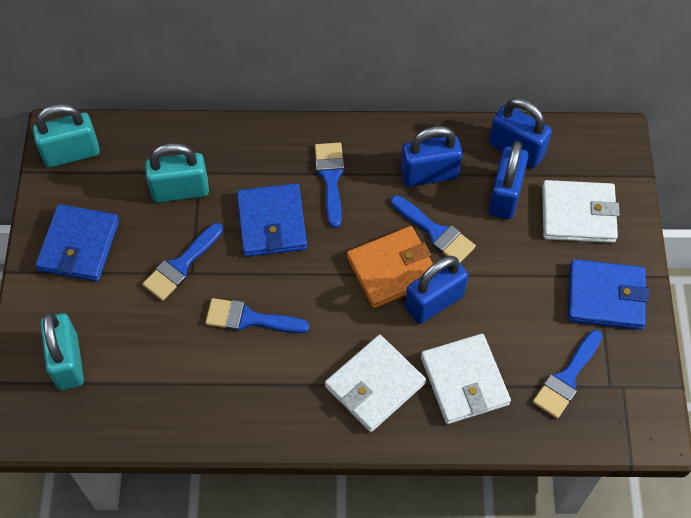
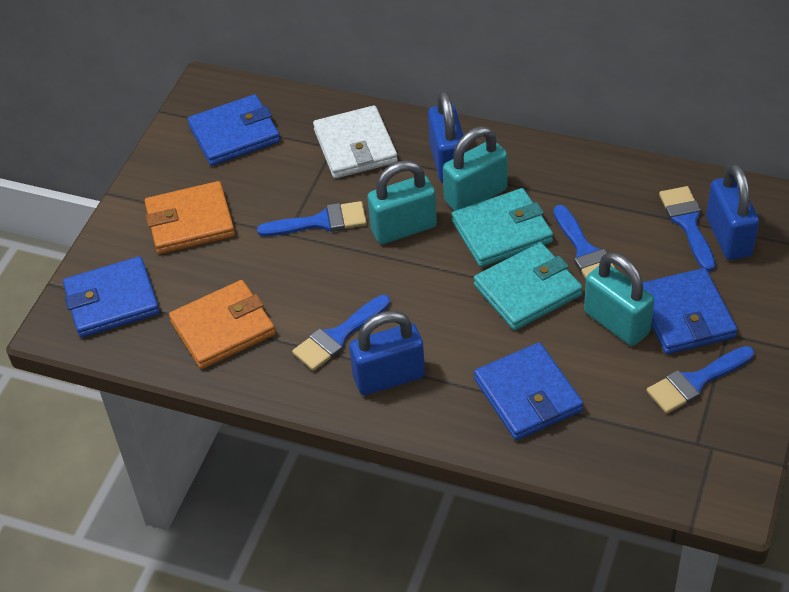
blue padlock: [401,126,462,187] [405,256,468,324] [489,98,552,168] [489,141,528,219] = 4 -> [349,311,425,395] [428,90,466,183] [706,163,759,260] = 3
blue wallet: [36,204,119,282] [237,183,307,257] [568,259,649,330] = 3 -> [63,256,160,338] [188,94,280,166] [474,342,583,440] [643,268,737,354] = 4
orange wallet: [347,226,433,308] = 1 -> [145,181,235,254] [169,280,276,369] = 2
turquoise wallet: none = 0 -> [451,188,553,267] [474,242,583,330] = 2
white wallet: [325,335,426,432] [421,334,511,424] [542,180,620,243] = 3 -> [313,105,398,179] = 1

